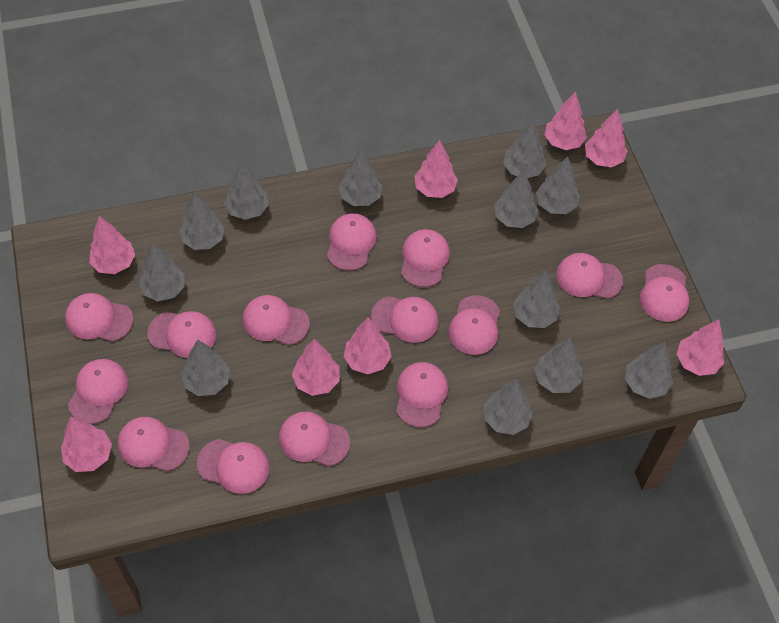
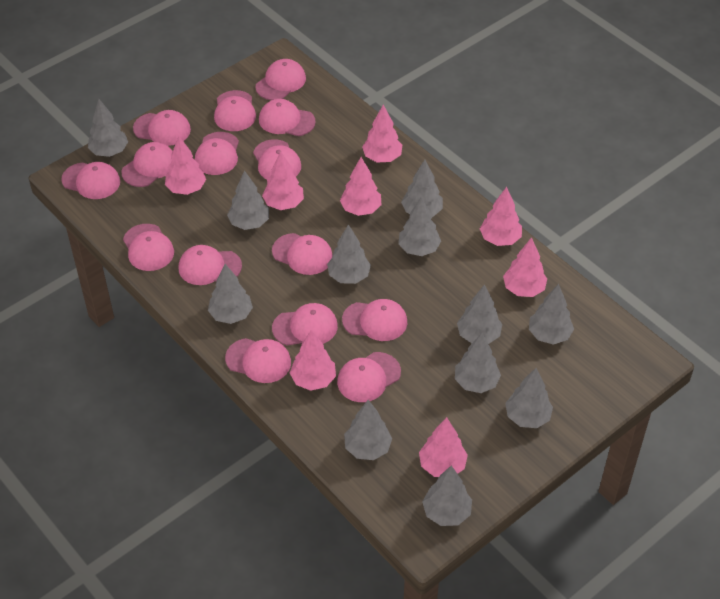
pink cap: [65,293,134,342] [68,359,128,424] [118,417,189,471] [147,311,217,358] [197,439,270,494] [243,295,310,345] [279,412,350,466] [327,213,377,271] [371,296,439,343] [396,362,448,427] [401,229,450,287] [448,295,500,355] [556,253,623,299] [640,264,689,322] = 14 -> [61,162,120,199] [121,142,173,187] [123,224,174,271] [133,110,191,146] [179,245,242,285] [195,132,239,175] [214,90,256,131] [225,338,291,383] [253,139,301,180] [255,59,306,100] [259,99,316,136] [272,233,333,275] [272,303,338,346] [337,352,401,402] [342,299,407,341] = 15

